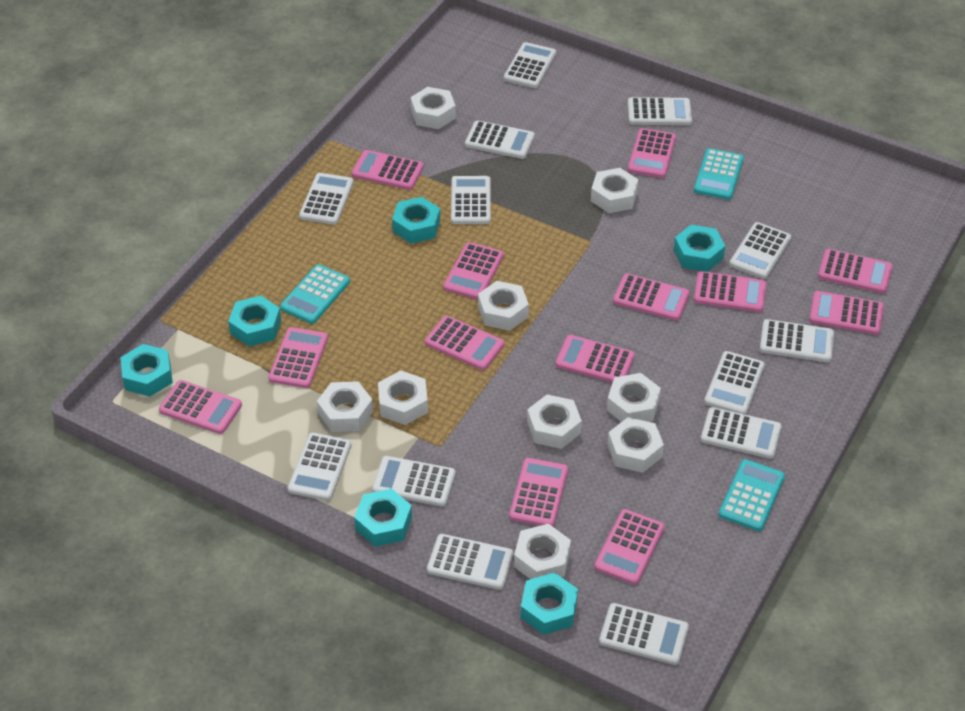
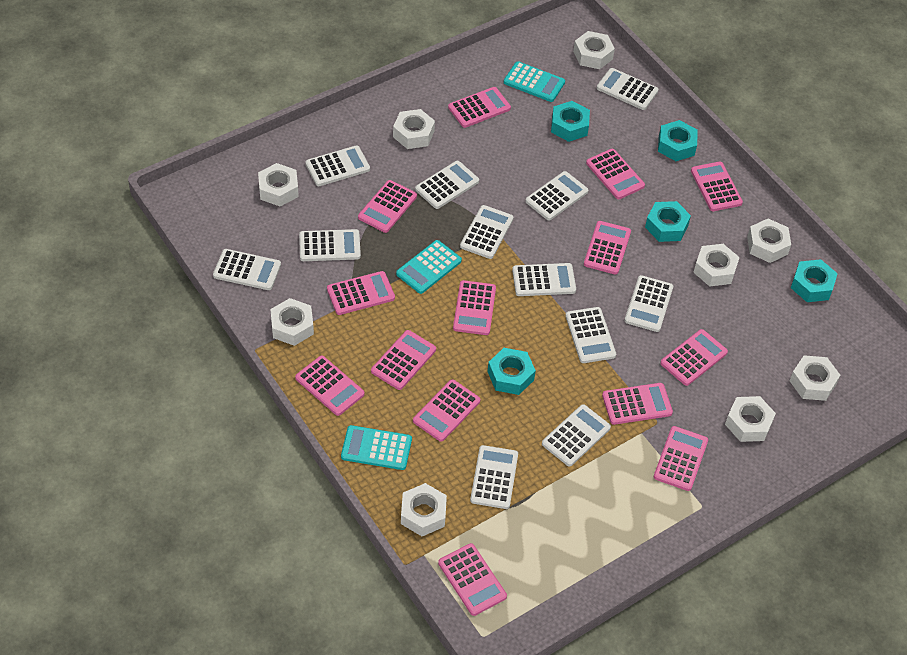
pink calculator: [159,380,242,434] [268,327,328,388] [352,150,424,190] [425,316,504,370] [443,242,504,300] [509,458,568,526] [555,335,635,383] [594,509,665,585] [613,274,690,321] [628,128,676,178] [694,271,766,312] [809,291,884,335] [818,249,893,293] = 13 -> [295,356,364,416] [327,271,395,315] [358,180,417,233] [371,330,436,390] [413,379,480,442] [438,543,507,616] [448,87,511,128] [453,280,496,335] [584,221,631,275] [586,149,645,199] [602,383,673,425] [654,426,708,491] [660,329,728,386] [691,162,743,211] = 14
turquoise nut: [120,344,173,397] [228,295,281,347] [354,488,412,547] [392,197,440,244] [520,572,578,635] [674,225,725,272] = 6 -> [487,348,536,395] [551,101,590,142] [645,201,691,242] [658,120,698,161] [791,259,838,302] = 5
white calculator: [288,433,351,501] [299,173,354,225] [372,456,455,507] [427,534,514,590] [451,176,491,224] [465,120,535,159] [504,42,556,88] [599,603,689,665] [628,97,692,125] [701,407,782,459] [704,351,765,415] [729,222,791,279] [760,319,834,362] = 13 -> [213,249,281,290] [299,229,361,261] [305,145,370,186] [415,161,479,209] [460,205,514,259] [470,445,518,509] [512,263,576,296] [525,171,588,220] [542,404,611,466] [565,307,616,363] [597,68,659,110] [624,275,673,332] = 12

